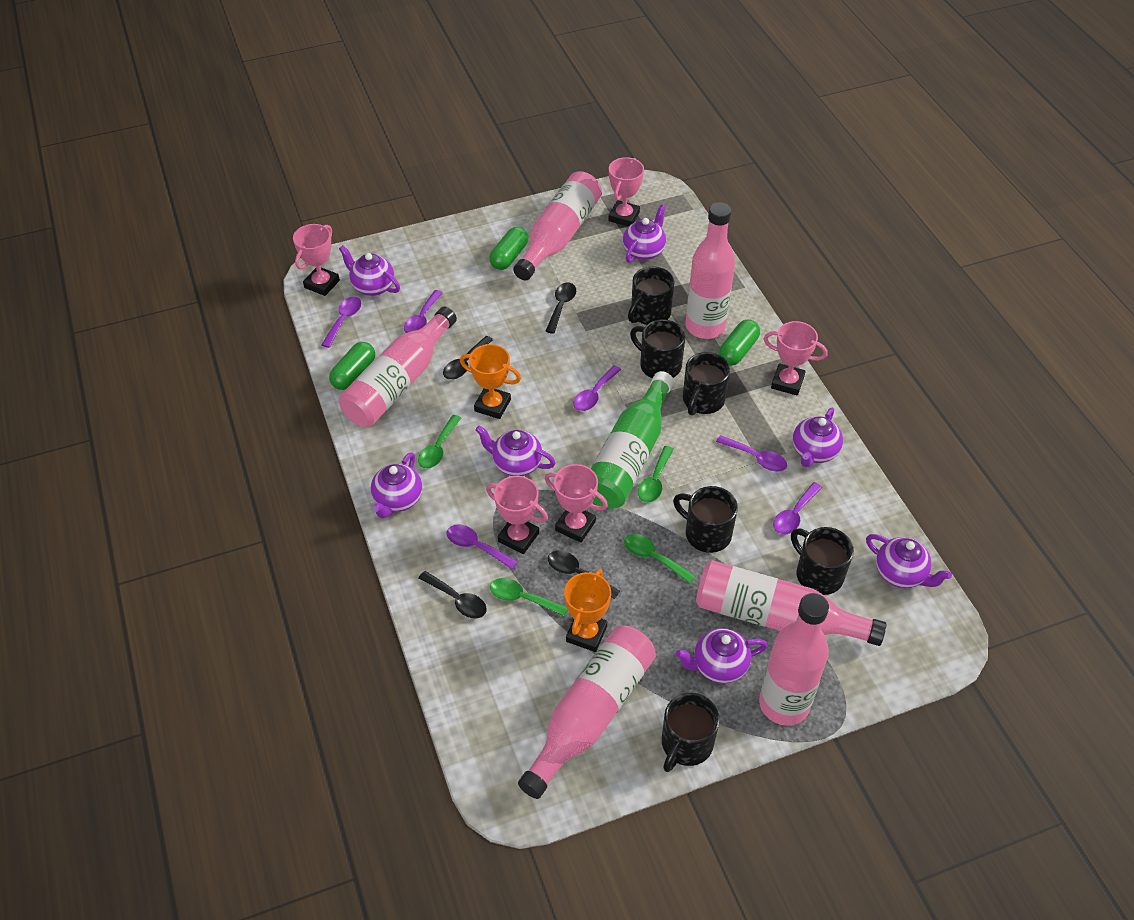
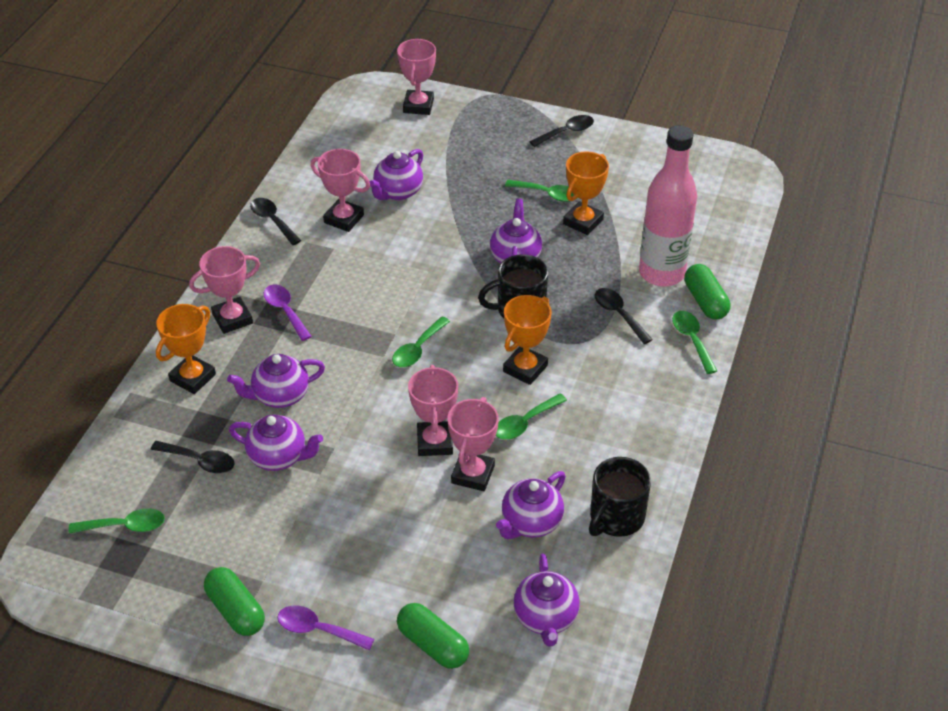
black mug: [628,266,675,325] [630,319,686,378] [662,693,720,772] [673,486,738,553] [683,352,730,415] [791,527,854,595] = 6 -> [478,254,548,318] [589,457,651,537] = 2
green bottle: [591,371,674,509] = 1 -> none = 0
green spoon: [418,415,461,469] [490,578,568,617] [624,534,695,584] [638,446,674,503] = 4 -> [69,508,165,534] [392,316,450,367] [496,394,567,440] [505,180,574,202] [672,311,717,374] = 5
orange trophy: [460,344,521,419] [564,569,611,652] = 2 -> [156,304,216,394] [503,295,551,385] [563,152,609,235] = 3
pink bottle: [339,307,457,427] [513,171,602,280] [518,626,656,799] [686,202,735,339] [696,561,887,646] [759,593,829,726] = 6 -> [639,125,697,287] = 1
purple spoon: [321,296,361,348] [404,290,442,333] [447,524,518,569] [573,365,621,411] [716,435,787,472] [773,482,822,535] = 6 -> [263,284,312,341] [277,605,374,650] = 2
purple teapot: [339,245,400,296] [371,452,422,519] [475,425,555,476] [623,205,666,263] [676,628,768,683] [793,408,843,467] [866,534,952,588] = 7 -> [227,354,325,408] [229,414,323,471] [369,149,423,200] [490,199,542,264] [496,471,566,539] [514,554,580,647] = 6

